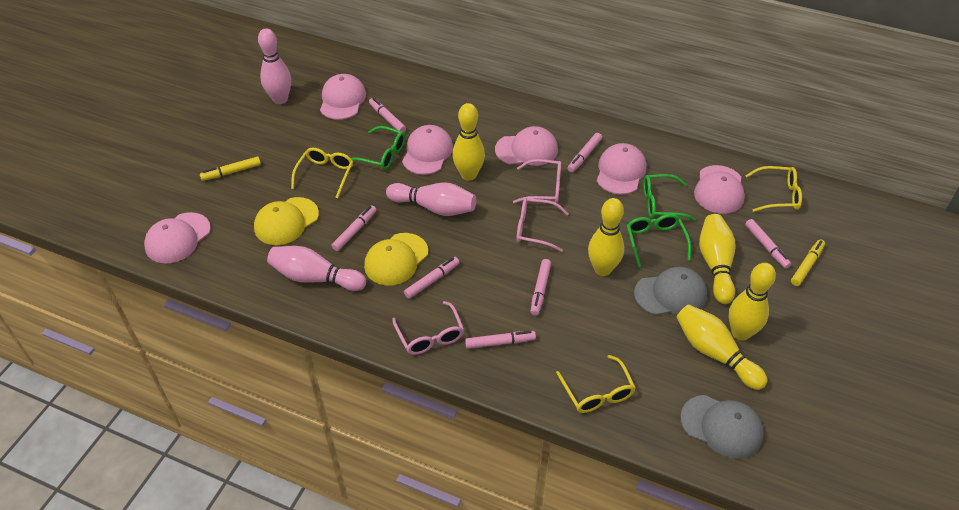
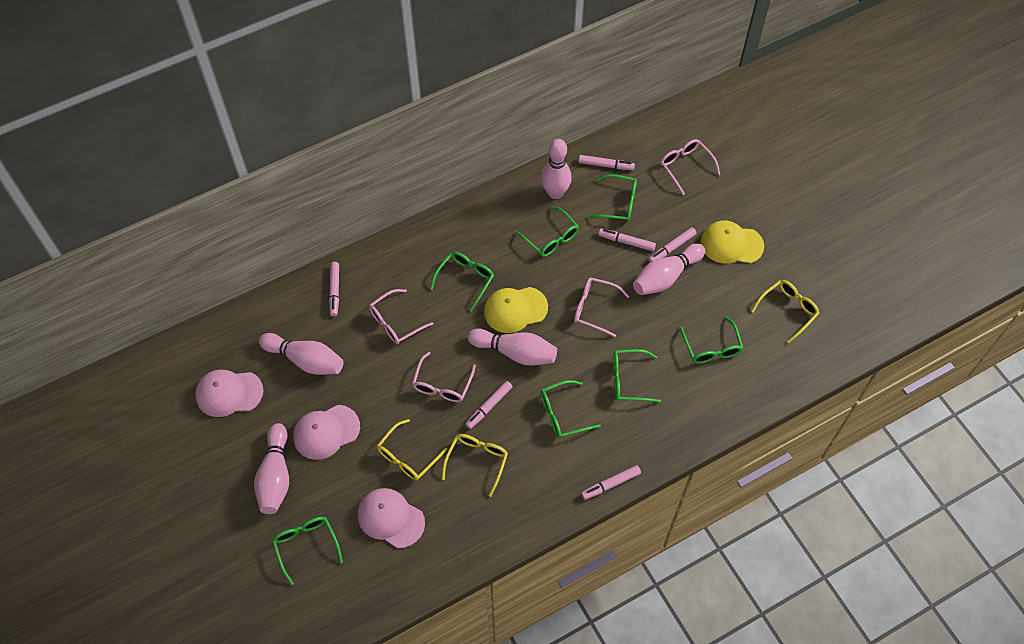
green glasses: [351,126,405,170] [627,214,691,267] [643,174,696,221] = 3 -> [272,517,343,585] [430,251,494,311] [515,207,579,257] [541,380,601,438] [588,174,637,222] [613,349,661,402] [680,317,743,364] = 7
grey cap: [634,267,707,315] [680,395,764,459] = 2 -> none = 0
pink bowling pin: [258,28,291,104] [267,246,366,291] [386,182,476,216] = 3 -> [254,423,289,514] [259,333,344,375] [468,328,557,366] [541,139,572,199] [633,243,705,295] = 5
pink cap: [144,212,211,263] [320,74,366,120] [402,125,453,175] [495,126,558,166] [597,143,646,195] [694,165,745,214] = 6 -> [195,369,263,417] [293,405,360,460] [358,488,425,548] = 3
pink glasses: [392,301,464,355] [513,159,561,203] [516,198,569,252] = 3 -> [369,289,433,344] [412,352,476,402] [574,278,629,337] [660,139,720,195] = 4
pink marker: [331,205,376,251] [369,98,406,132] [404,257,460,299] [465,331,536,349] [530,259,551,315] [568,133,602,172] [745,219,791,269] = 7 -> [329,262,339,317] [465,381,513,429] [579,155,635,170] [581,465,641,500] [598,229,656,251] [648,227,697,262] = 6
yellow bowling pin: [452,103,485,181] [588,198,624,276] [676,305,767,390] [699,214,735,304] [729,263,776,341] = 5 -> none = 0
yellow marker: [200,156,261,181] [791,239,825,286] = 2 -> none = 0

